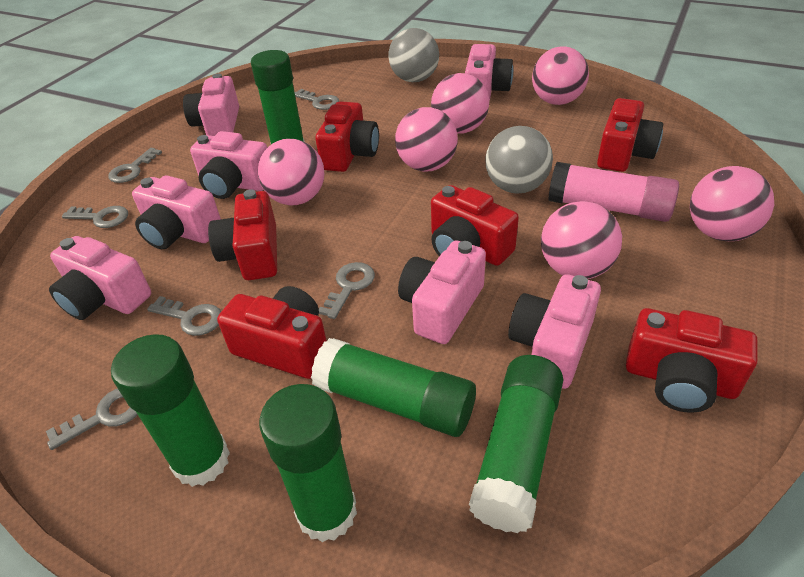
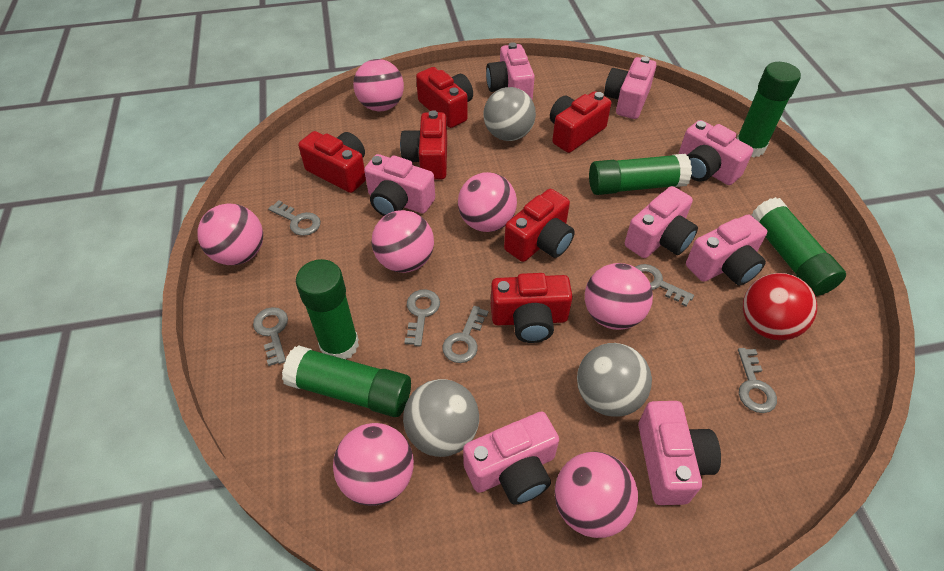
grey ball: [388,28,439,82] [486,126,553,194] = 2 -> [403,379,479,457] [483,87,536,141] [577,343,652,417] = 3
pink ball: [258,139,325,206] [395,107,458,172] [431,73,489,134] [532,46,589,105] [541,201,622,279] [690,166,774,241] = 6 -> [197,203,263,265] [333,423,414,506] [353,59,404,111] [371,210,434,273] [458,172,517,232] [555,452,638,538] [585,263,653,330] = 7
pink camera: [49,236,151,320] [132,175,221,249] [183,74,239,136] [190,131,267,199] [398,241,486,344] [465,44,513,101] [508,274,601,389] = 7 -> [364,154,435,216] [463,412,559,505] [486,42,535,100] [604,56,656,119] [625,186,698,258] [638,401,721,505] [679,120,753,185] [686,215,767,286] = 8
pink glue stick: [548,162,679,222] = 1 -> none = 0
red ball: none = 0 -> [743,273,817,340] = 1

